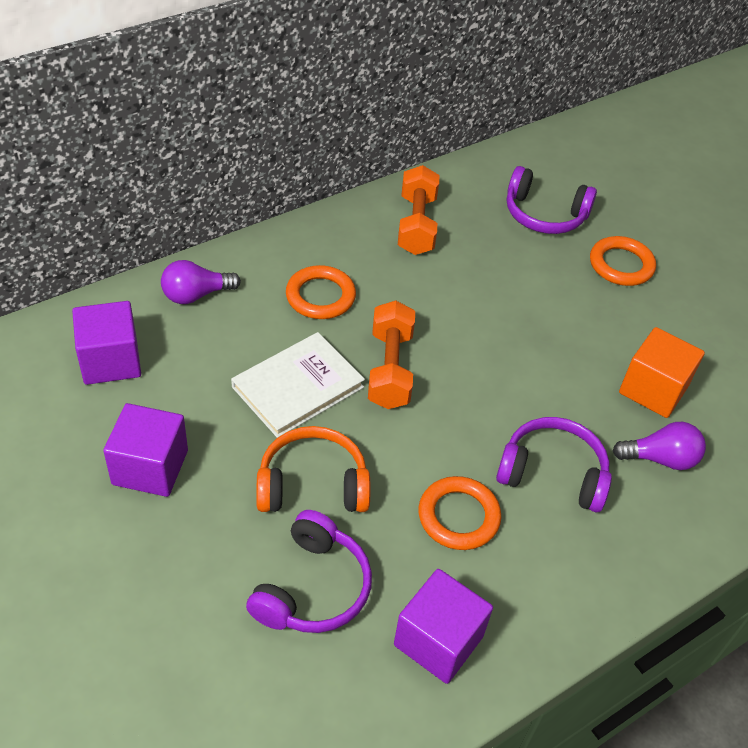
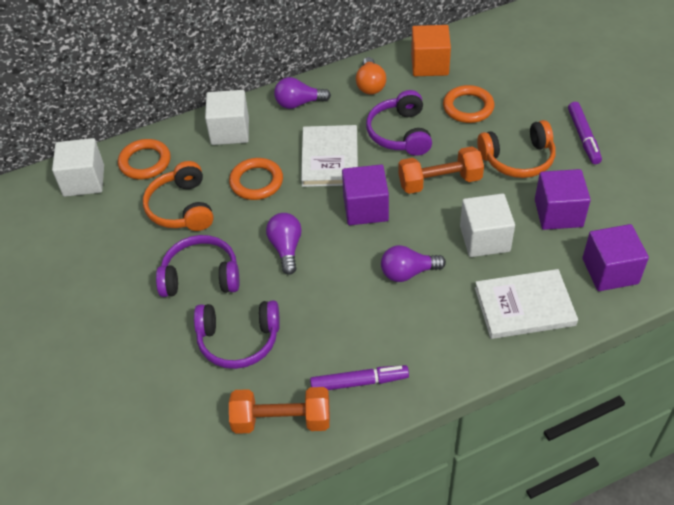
orange headphones: [256,426,371,512] = 1 -> [143,161,214,231] [477,120,556,178] = 2
orange light bulb: none = 0 -> [356,57,386,95] = 1
purple light bulb: [161,260,241,304] [613,422,706,470] = 2 -> [266,213,302,275] [274,77,331,109] [381,245,446,282] = 3
purple marker: none = 0 -> [310,365,409,390] [568,102,602,164] = 2
white book: [231,332,365,438] = 1 -> [301,125,358,187] [475,269,578,339] = 2
white cube: none = 0 -> [52,138,104,197] [205,90,249,145] [460,193,515,257] = 3

